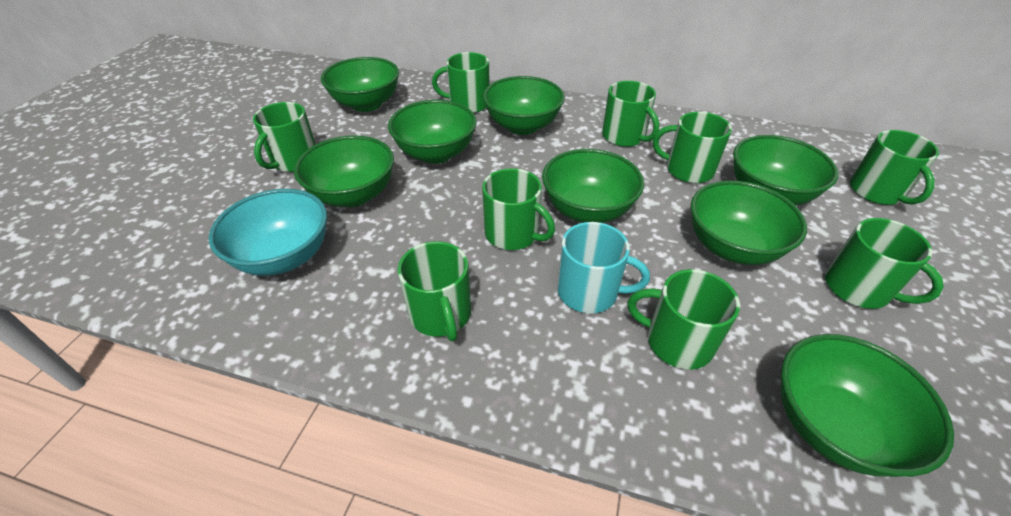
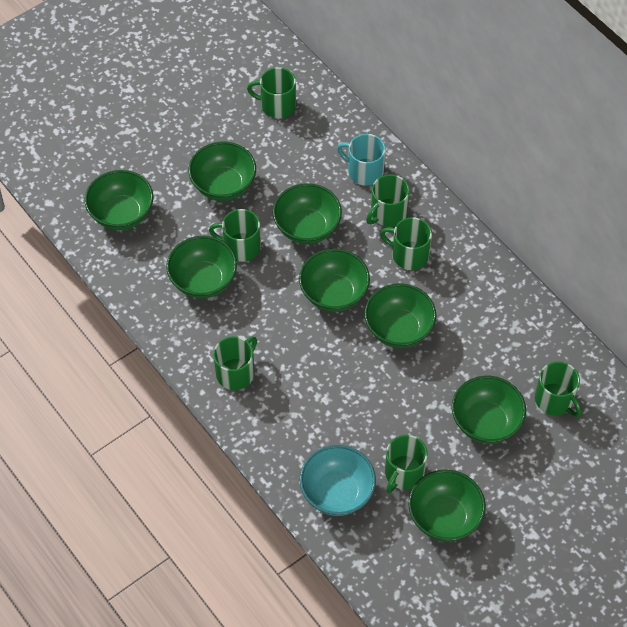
green mug: [253,102,316,172] [398,241,471,341] [432,52,490,113] [482,168,555,250] [602,81,659,147] [628,269,740,370] [653,112,732,183] [825,218,944,309] [850,130,939,205] = 9 -> [209,209,261,262] [213,336,257,390] [247,67,296,118] [366,175,410,227] [380,217,432,270] [385,435,428,493] [535,361,582,417] = 7

